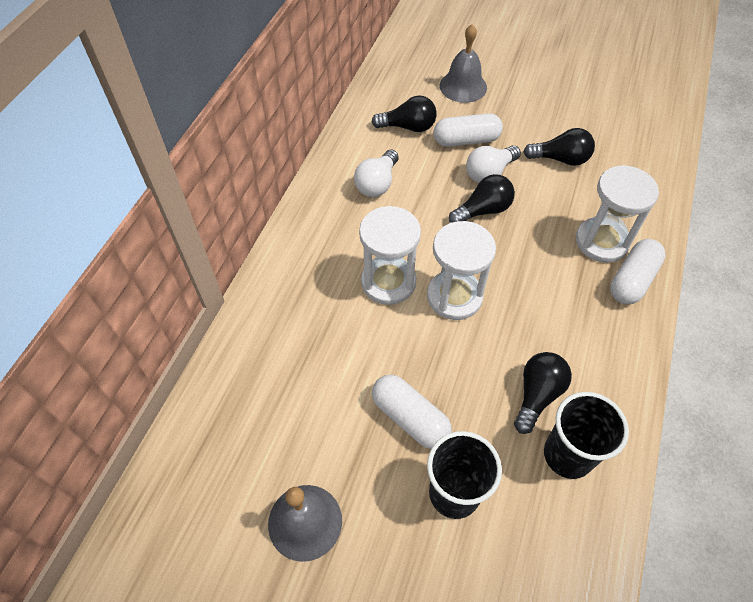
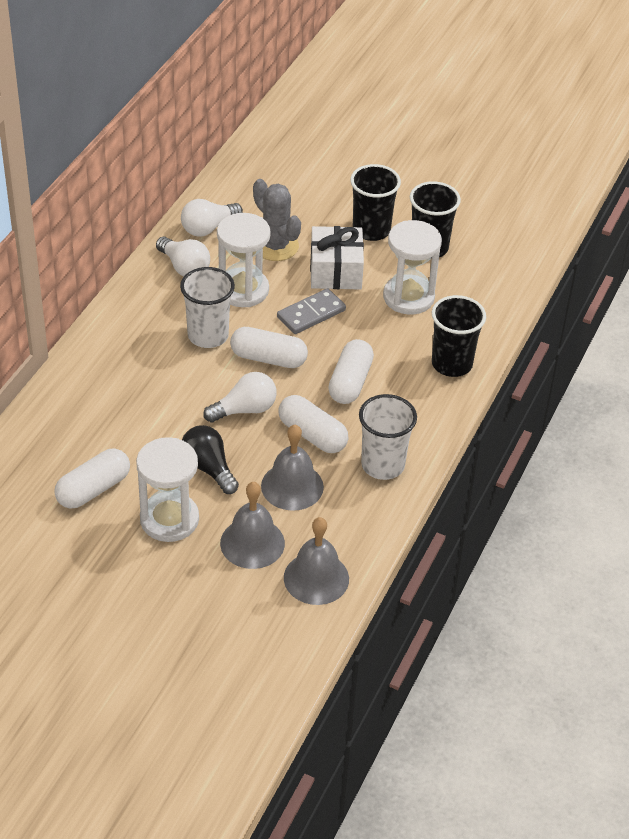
black cup: [427,431,502,519] [544,392,629,479] = 2 -> [350,164,401,241] [410,181,461,259] [432,295,486,377] = 3
black light bulb: [372,95,437,132] [449,174,515,223] [514,352,572,434] [523,128,595,166] = 4 -> [182,425,239,494] = 1
grey bell: [268,485,342,562] [440,24,487,103] = 2 -> [220,482,285,569] [261,425,324,511] [284,517,349,605] = 3
grey cactus: none = 0 -> [253,179,301,261] = 1
grey domino: none = 0 -> [277,288,346,334] = 1
white capsule: [372,375,452,449] [434,113,503,147] [610,239,666,304] = 3 -> [54,449,130,508] [230,327,308,368] [278,395,349,453] [328,339,374,404] = 4
white cup: none = 0 -> [180,267,235,348] [359,394,417,480] = 2
white gift: none = 0 -> [310,226,364,290] = 1
white light bulb: [354,149,399,197] [466,146,521,183] = 2 -> [156,237,210,276] [181,199,243,237] [203,372,277,423] = 3

